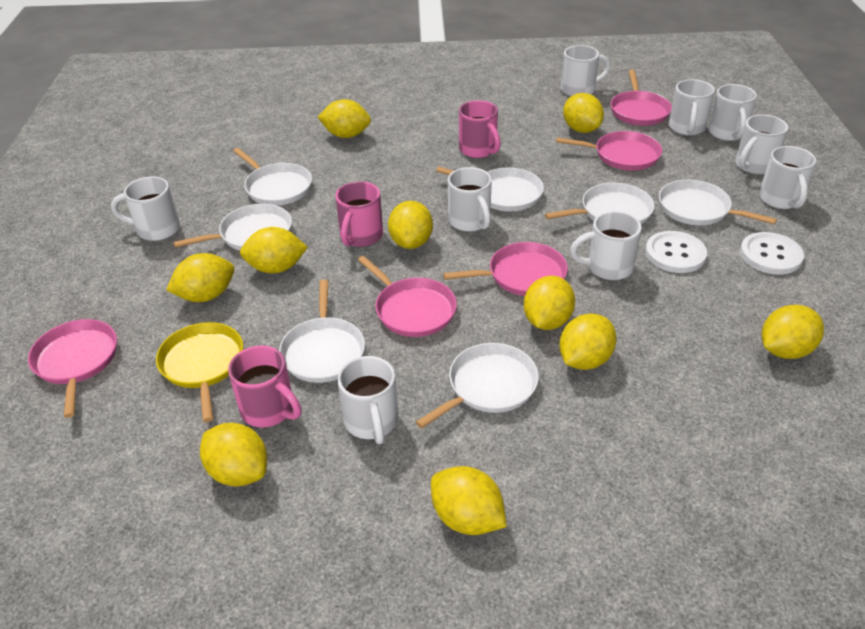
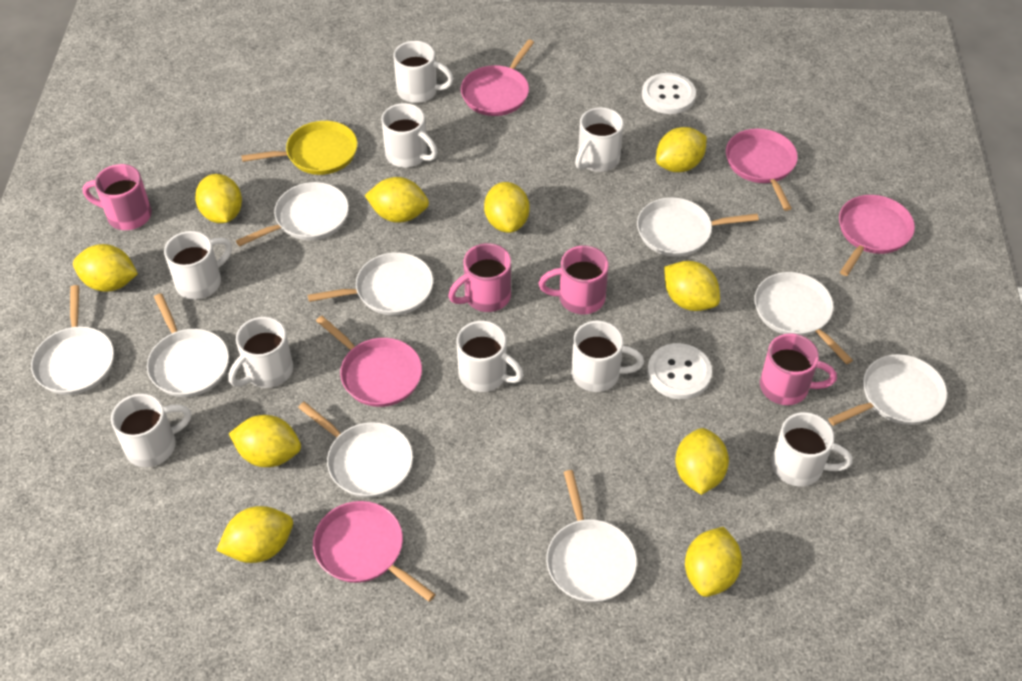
pink mug: [228,345,302,427] [335,181,383,247] [459,100,501,158] = 3 -> [82,164,152,230] [448,243,511,312] [539,245,609,314] [760,333,837,405] = 4
white pan: [173,204,292,250] [233,148,312,206] [279,279,365,383] [416,343,539,428] [436,167,544,211] [545,183,654,224] [659,179,777,225] = 7 -> [31,285,114,395] [147,293,229,397] [236,182,349,246] [298,402,413,498] [308,252,433,315] [546,470,637,603] [637,197,759,257] [754,272,853,364] [828,354,947,426] = 9

